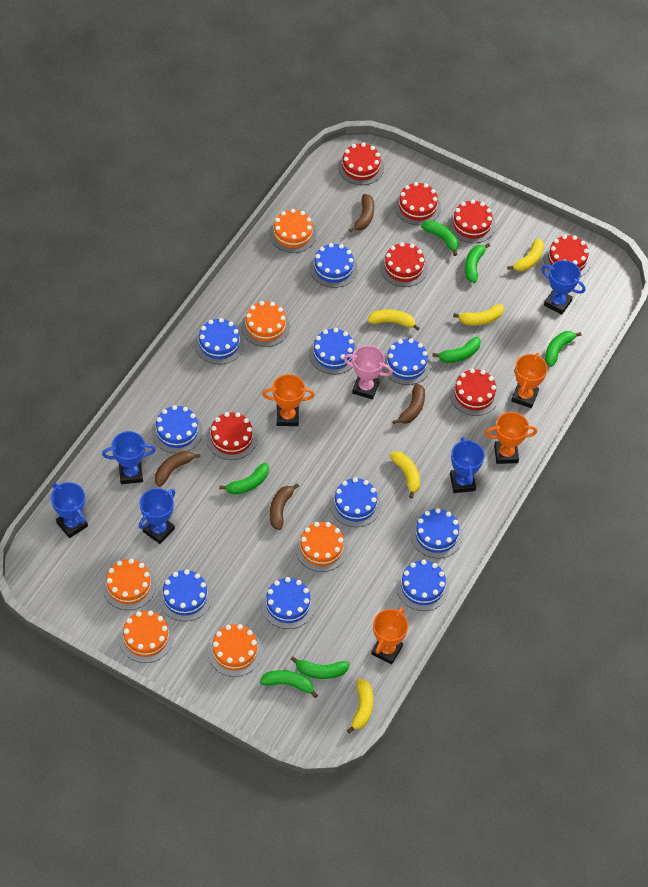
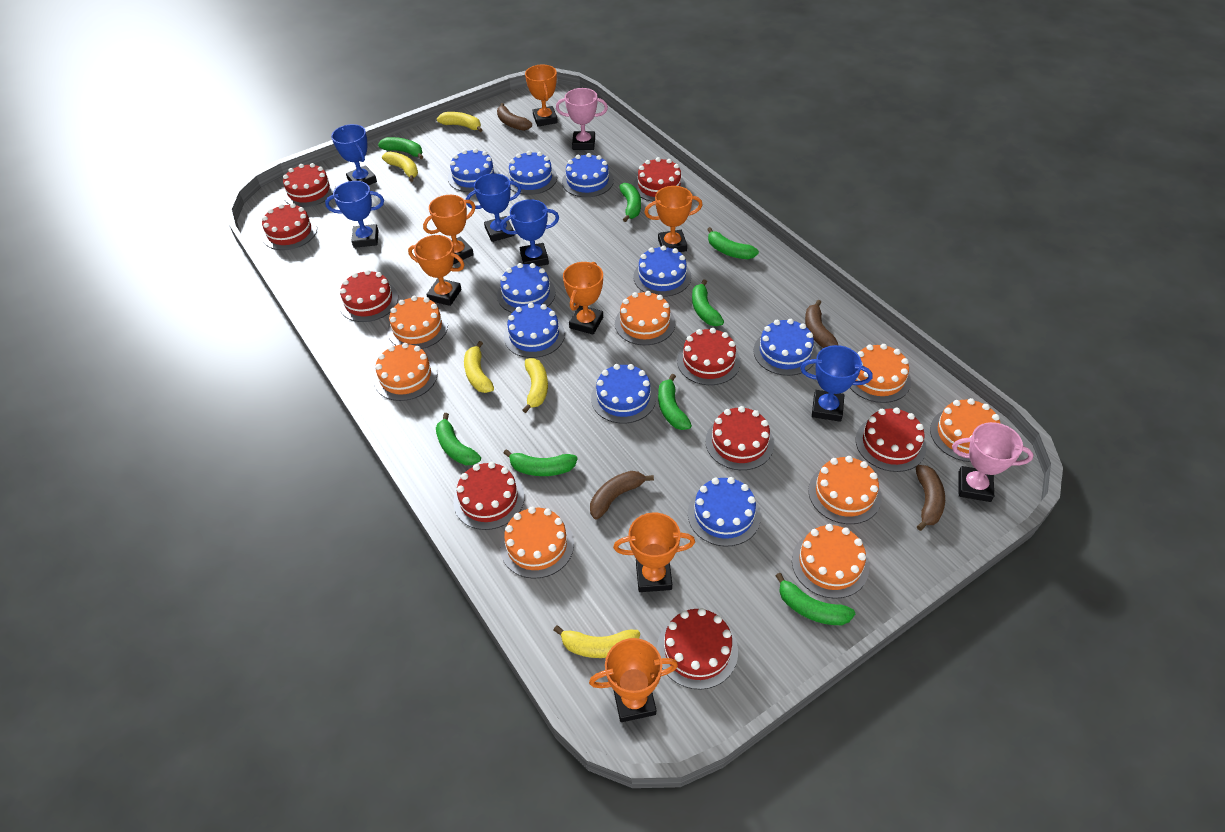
blue cake: [152,405,203,453] [158,569,212,621] [195,318,244,364] [261,577,315,629] [309,328,357,374] [310,243,358,288] [330,477,381,527] [383,339,431,385] [396,560,449,611] [411,508,463,558] = 10 -> [448,148,499,192] [497,263,556,313] [504,303,565,358] [506,151,557,195] [562,153,614,197] [591,364,656,424] [633,245,691,297] [688,477,761,547] [753,319,817,376] = 9
green banana: [219,463,269,495] [260,670,318,698] [291,656,350,679] [421,220,459,256] [432,337,481,363] [465,243,490,283] [545,331,582,367] = 7 -> [378,137,423,159] [436,413,481,465] [504,449,578,476] [619,183,641,222] [658,374,692,430] [692,279,724,326] [707,227,759,259] [775,573,855,625] = 8
orange cake: [102,559,156,610] [119,610,174,663] [208,624,262,677] [241,301,290,347] [270,209,317,253] [295,522,348,572] = 6 -> [374,343,438,401] [387,296,448,349] [500,507,574,579] [615,291,675,345] [792,524,869,598] [808,456,882,524] [850,344,911,403] [930,398,1001,462] = 8
orange trophy: [262,374,315,426] [371,607,408,665] [485,412,537,464] [511,353,548,408] = 4 -> [408,235,464,306] [423,195,476,265] [525,65,558,126] [563,262,603,334] [589,638,678,722] [613,512,695,592] [644,186,702,252] = 7
pink trophy: [343,345,393,400] = 1 -> [556,88,608,150] [952,422,1034,502] = 2
red cake: [206,412,257,460] [338,142,384,185] [380,242,428,287] [395,182,441,225] [449,199,495,243] [450,369,499,416] [544,235,591,277] = 7 -> [262,203,317,250] [283,163,335,207] [339,270,398,322] [453,462,524,530] [633,157,685,202] [657,608,738,690] [677,328,741,385] [705,406,774,470] [856,407,926,472] = 9

